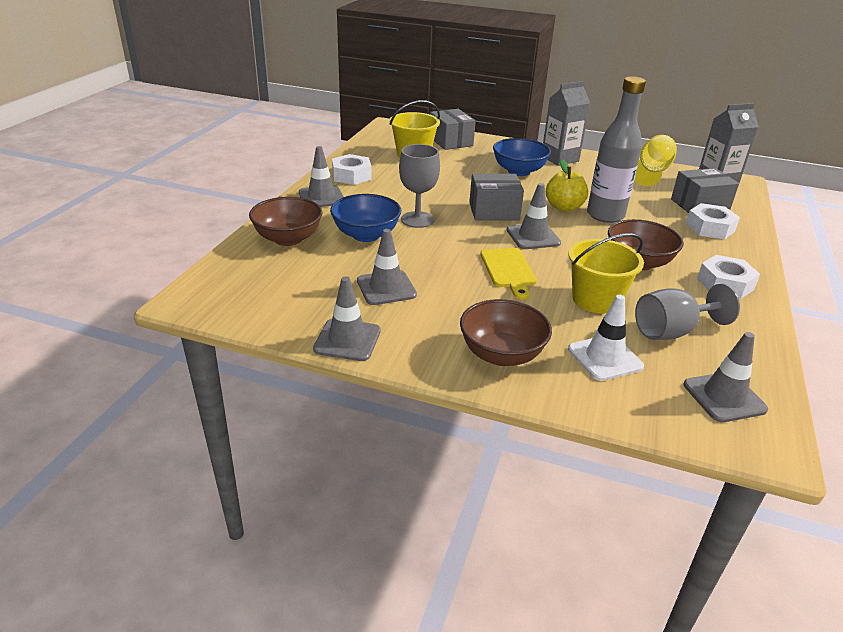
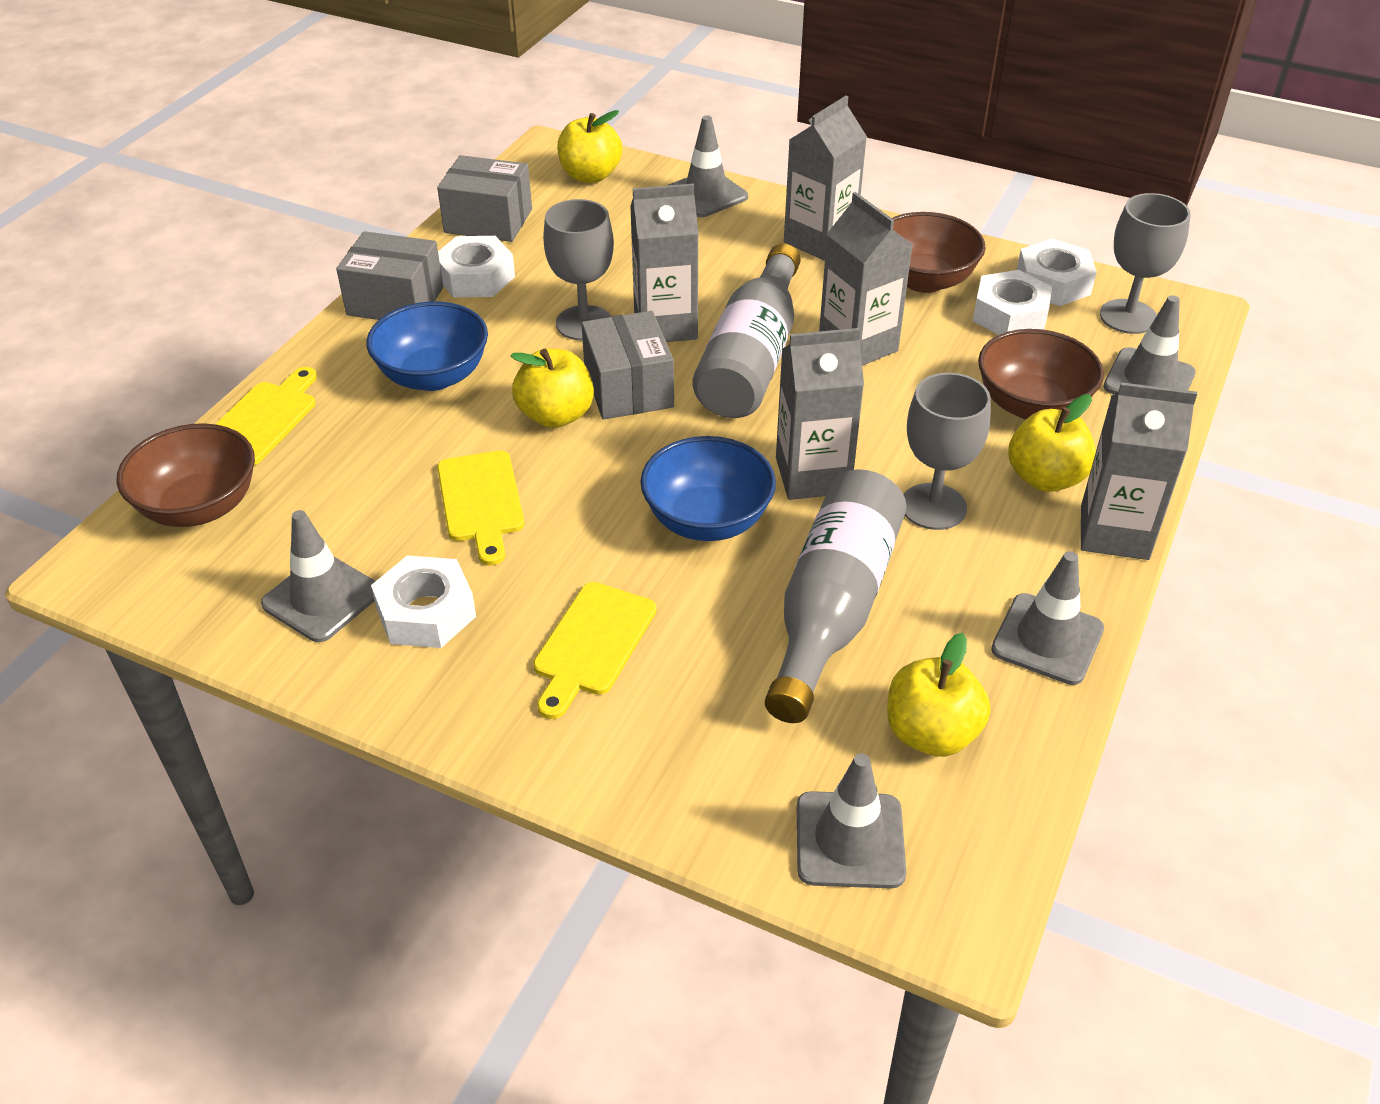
grey bottle: [587,76,646,223] = 1 -> [692,244,801,418] [765,469,907,723] = 2
grey carton: [543,81,590,166] [699,103,759,183] = 2 -> [630,184,699,342] [776,328,864,500] [784,96,867,261] [819,192,913,366] [1081,382,1197,560] = 5
grey goblet: [399,144,440,228] [635,284,740,340] = 2 -> [543,199,614,341] [903,373,991,530] [1100,193,1191,334] = 3
white nut: [332,154,371,185] [686,203,740,239] [697,255,760,299] = 3 -> [371,555,476,648] [438,236,515,297] [973,270,1052,335] [1017,239,1097,306] = 4
white traffic cone: [568,295,644,381] = 1 -> none = 0
yellow apple: [546,159,588,212] = 1 -> [510,349,594,428] [557,110,622,183] [887,633,990,757] [1008,394,1096,492] = 4
yellow bucket: [389,100,440,158] [568,233,644,313] = 2 -> none = 0
yellow cutting board: [480,248,537,300] = 1 -> [216,367,317,465] [437,451,524,565] [533,582,657,719] = 3
yellow goblet: [635,135,677,186] = 1 -> none = 0

